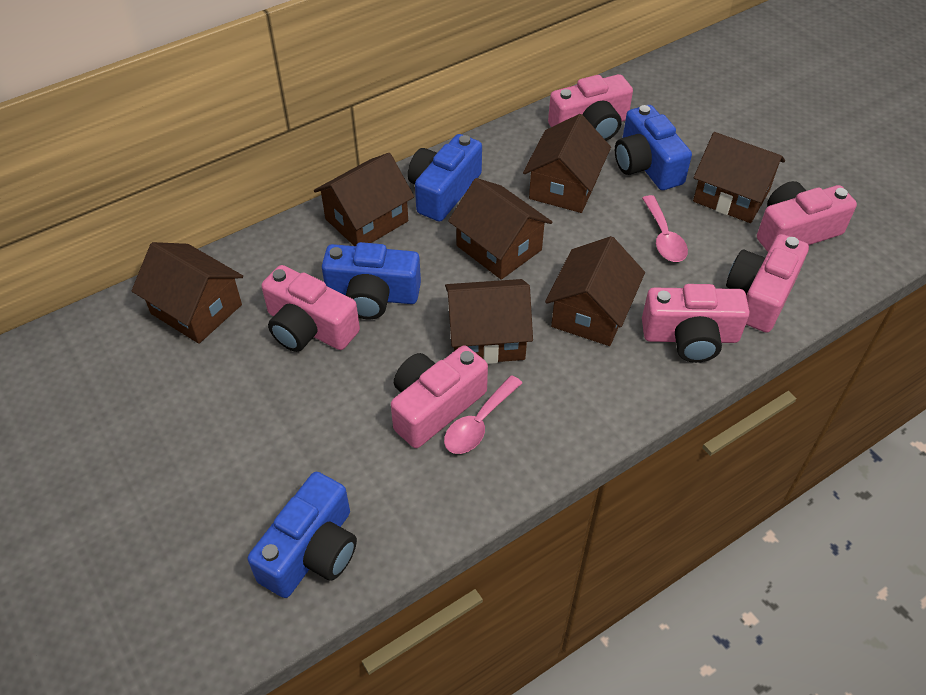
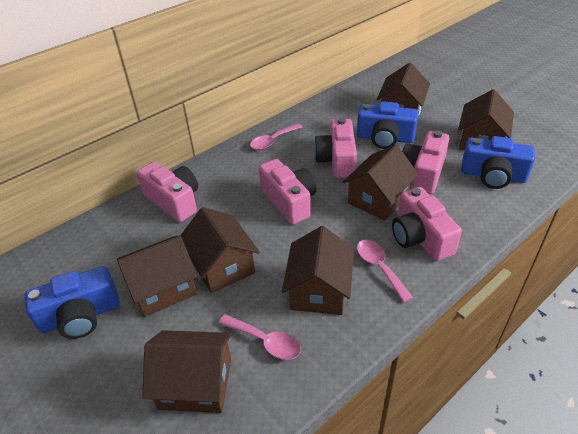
blue camera: [248,472,357,598] [322,242,421,319] [408,134,482,222] [615,105,692,190] = 4 -> [25,266,120,339] [357,101,419,149] [461,136,535,189] = 3
pink camera: [261,265,360,352] [391,345,488,448] [548,74,633,141] [642,284,750,363] [726,234,809,333] [757,181,857,252] = 6 -> [137,162,198,222] [259,159,317,225] [314,118,357,178] [392,187,462,261] [402,131,450,194] = 5
pink spoon: [444,375,522,454] [642,195,688,262] = 2 -> [218,314,301,360] [250,123,302,150] [357,240,413,303] = 3

